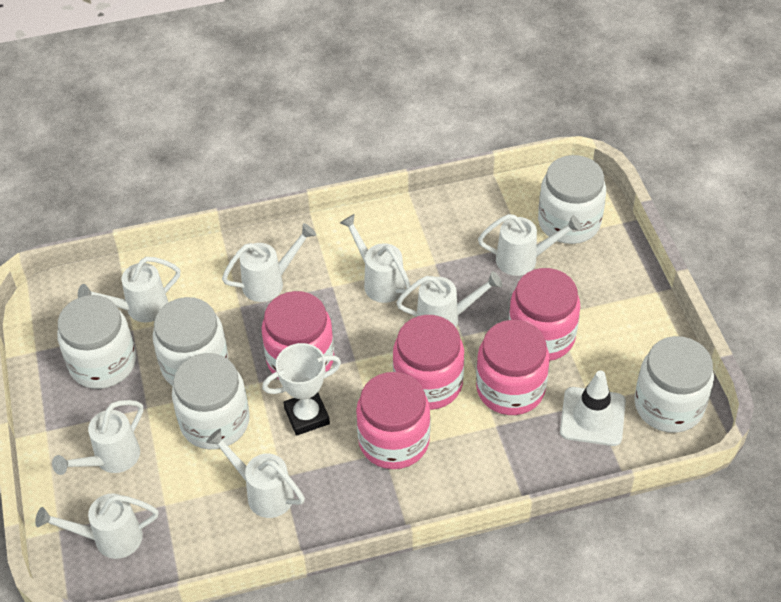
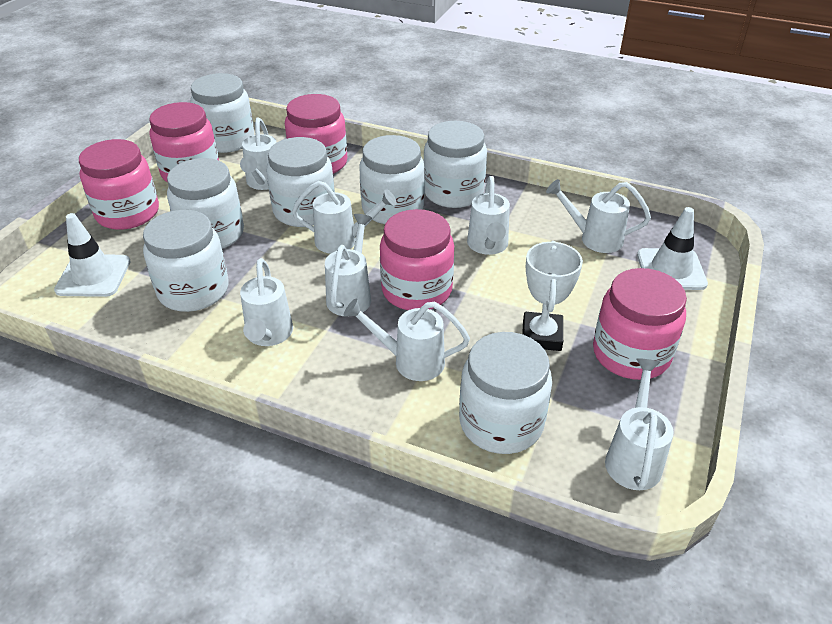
white jar: [57,295,136,389] [153,297,229,386] [172,353,250,449] [538,155,606,244] [634,336,714,433] = 5 -> [143,210,229,312] [167,158,244,249] [190,73,254,153] [266,137,335,227] [359,135,425,224] [423,121,487,208] [459,332,552,454] = 7
white traffic cone: [560,371,626,446] = 1 -> [54,213,130,297] [637,207,708,290] = 2

